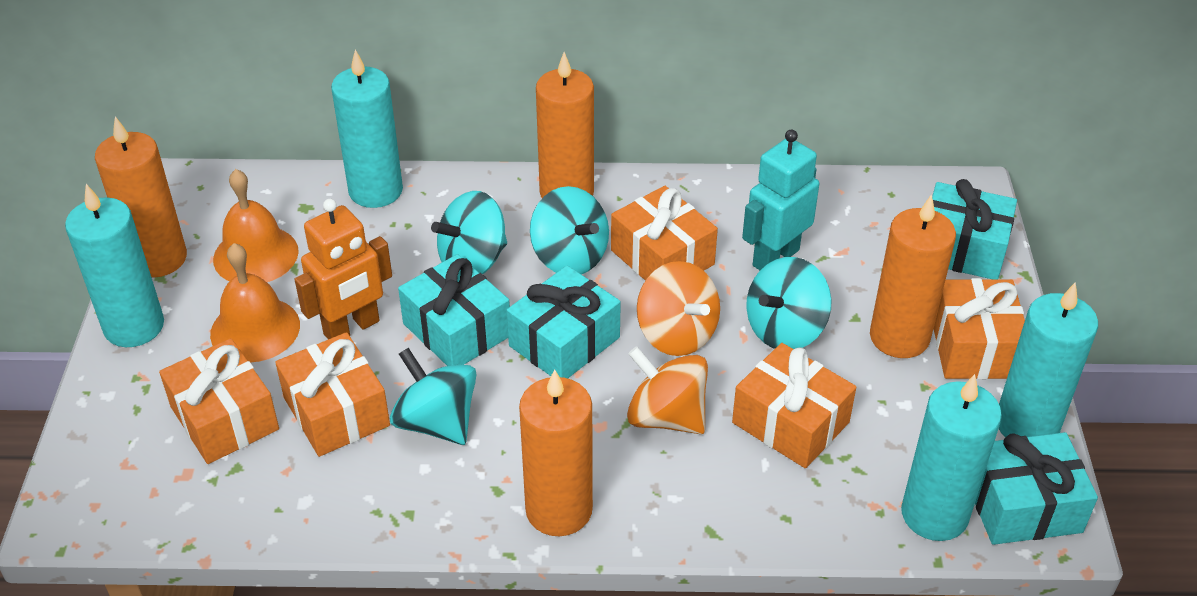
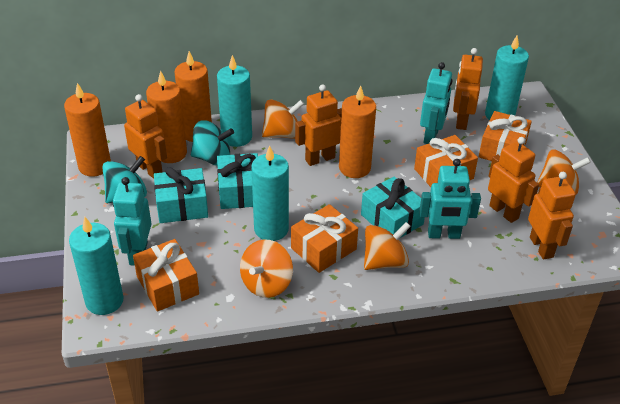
orange bell: [210,243,300,363] [213,169,299,282] = 2 -> none = 0
orange gift: [159,338,279,464] [275,332,390,457] [611,186,718,281] [732,343,856,468] [934,278,1025,379] = 5 -> [133,239,199,312] [291,204,358,273] [414,135,478,187] [479,111,532,161] = 4
orange robot: [294,199,392,339] = 1 -> [124,94,167,179] [295,84,342,166] [453,48,483,130] [488,137,539,223] [528,172,576,259] = 5
orange spinning top: [627,346,708,434] [637,261,720,356] = 2 -> [240,240,293,298] [262,99,304,139] [364,222,411,270] [537,149,591,195] = 4
turquoise gift: [398,254,510,366] [507,266,621,378] [932,179,1017,280] [975,432,1098,545] = 4 -> [154,167,208,223] [217,153,258,209] [361,177,425,238] = 3
turquoise robot: [742,129,819,270] = 1 -> [113,177,152,266] [419,159,481,239] [420,62,452,144] = 3
turquoise spinning top: [390,348,477,445] [431,191,507,274] [530,186,609,274] [746,257,831,349] = 4 -> [102,156,147,203] [191,120,234,166] = 2

